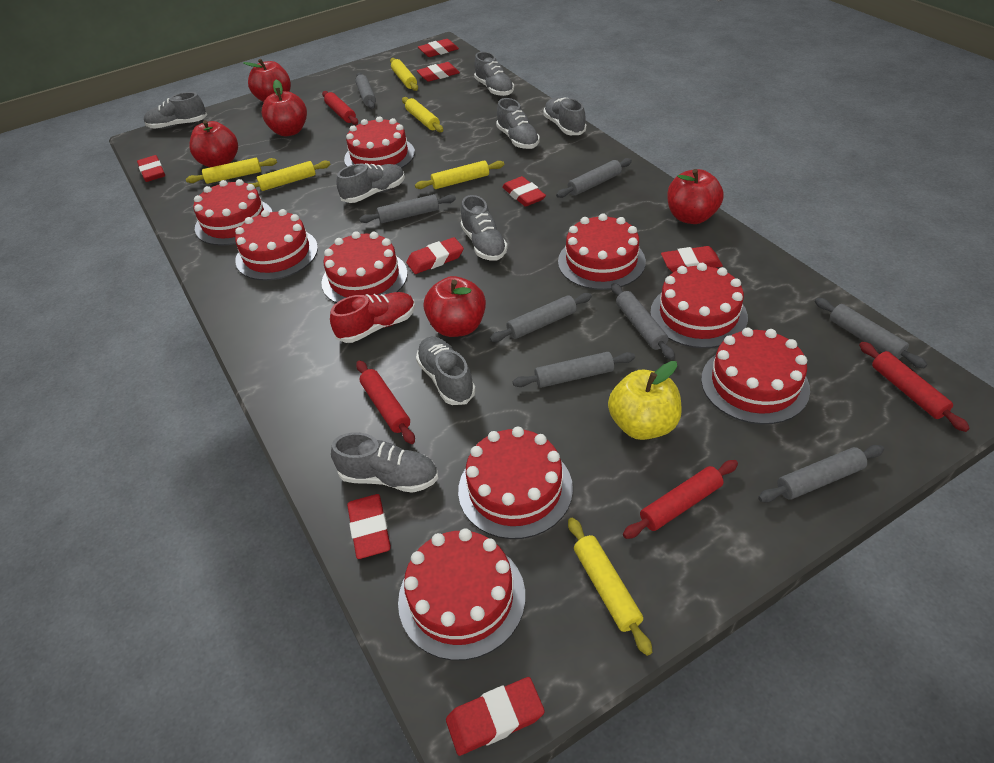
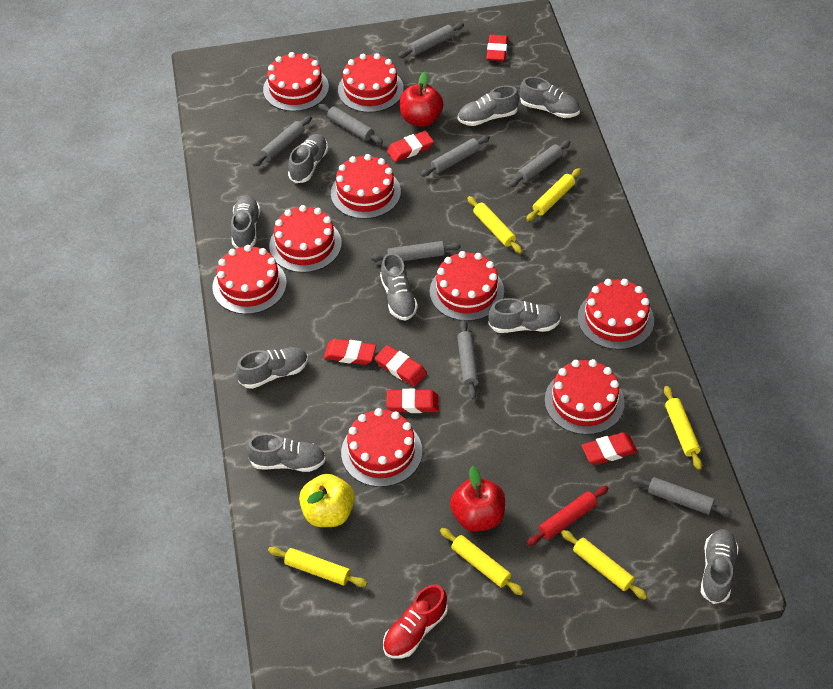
grey shoe: [144,92,207,129] [331,432,438,493] [336,163,405,203] [416,337,476,405] [460,195,508,261] [474,52,514,96] [496,98,540,149] [543,98,586,135] = 8 -> [231,196,260,248] [236,347,308,389] [246,433,326,472] [288,134,328,183] [380,253,418,321] [458,85,519,126] [489,298,561,333] [520,77,580,118] [701,529,739,604] = 9
red apple: [189,120,238,167] [243,59,291,102] [262,80,307,136] [423,276,486,337] [667,169,724,224] = 5 -> [399,72,444,127] [450,466,505,532] = 2
red eraser: [137,155,165,182] [347,494,391,559] [406,237,464,274] [417,62,460,82] [418,39,459,57] [446,677,545,756] [502,176,546,207] [661,246,723,272] = 8 -> [324,339,376,365] [375,345,427,387] [386,389,439,413] [387,131,434,162] [487,34,508,61] [581,432,638,465] = 6
red rolling pin: [322,91,358,125] [356,360,415,444] [623,460,738,539] [859,342,970,432] = 4 -> [527,485,609,546] = 1

